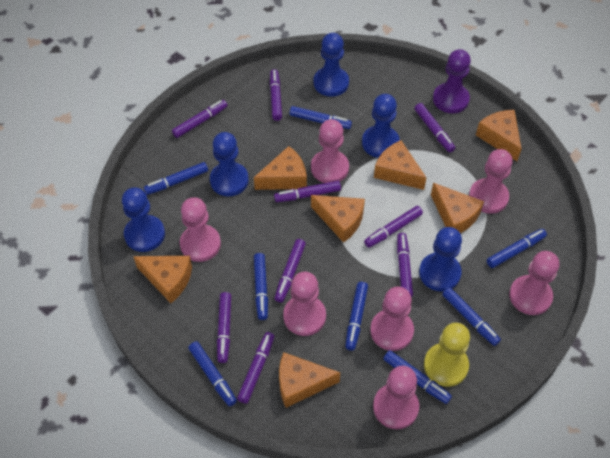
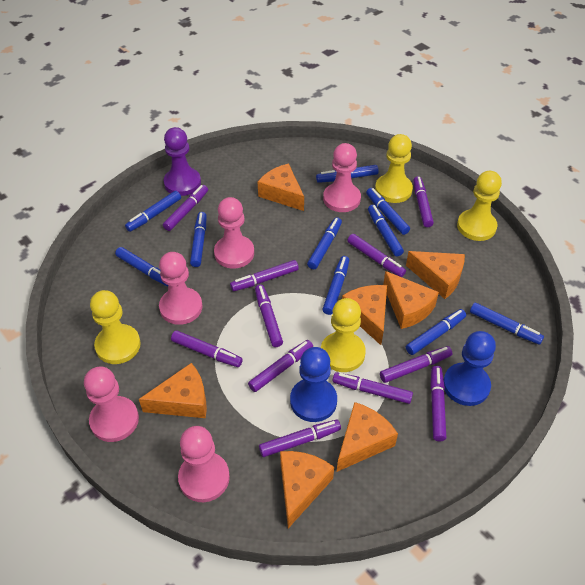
blue marker: [144,162,208,195] [188,341,237,406] [254,253,268,320] [289,106,352,129] [345,282,368,350] [383,350,452,404] [442,287,501,346] [487,229,547,268] = 8 -> [115,247,168,286] [125,191,181,232] [190,212,206,267] [307,217,342,269] [316,165,379,183] [322,256,349,315] [366,188,410,235] [368,205,404,256] [406,309,466,355] [470,303,544,345] = 10
blue pawn: [122,187,165,252] [210,132,249,196] [314,33,349,97] [362,94,400,158] [419,227,462,292] = 5 -> [290,347,337,422] [444,331,496,406] = 2
pink pawn: [180,197,221,262] [283,272,326,336] [311,119,349,183] [370,287,414,351] [373,366,419,429] [469,149,513,214] [509,251,560,315] = 7 -> [84,366,139,442] [159,252,203,325] [178,426,230,502] [214,197,254,269] [323,143,361,212] = 5
purple marker: [172,100,228,138] [217,292,231,363] [237,332,274,404] [270,69,282,121] [274,181,341,202] [275,239,306,303] [364,206,423,248] [397,233,413,297] [415,103,455,153] = 9 -> [163,185,208,231] [171,330,243,367] [230,260,299,291] [248,340,313,392] [255,285,283,347] [259,420,341,457] [333,372,413,404] [347,234,406,277] [380,346,452,383] [413,176,434,227] [430,366,446,441] = 11
yellow pawn: [424,323,470,387] = 1 -> [90,290,141,364] [321,298,366,372] [375,134,413,203] [457,171,502,241] = 4

